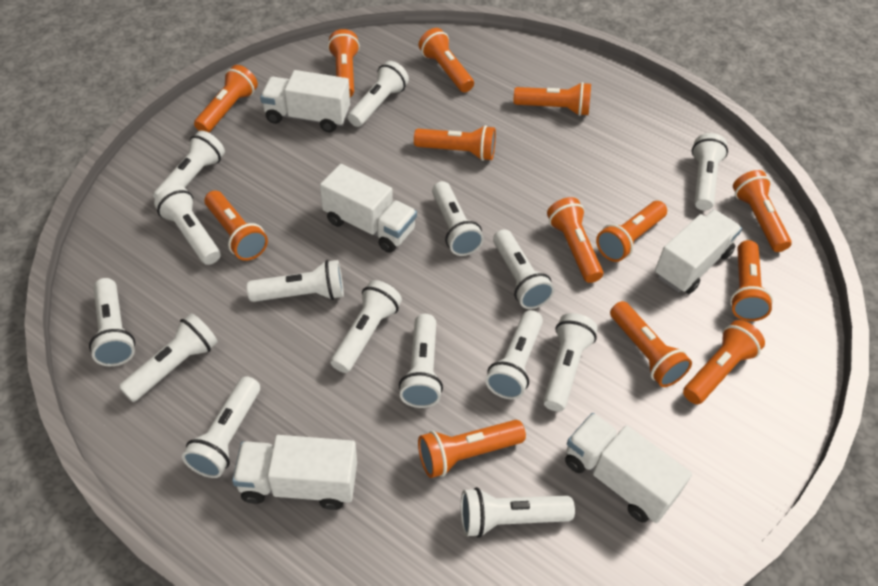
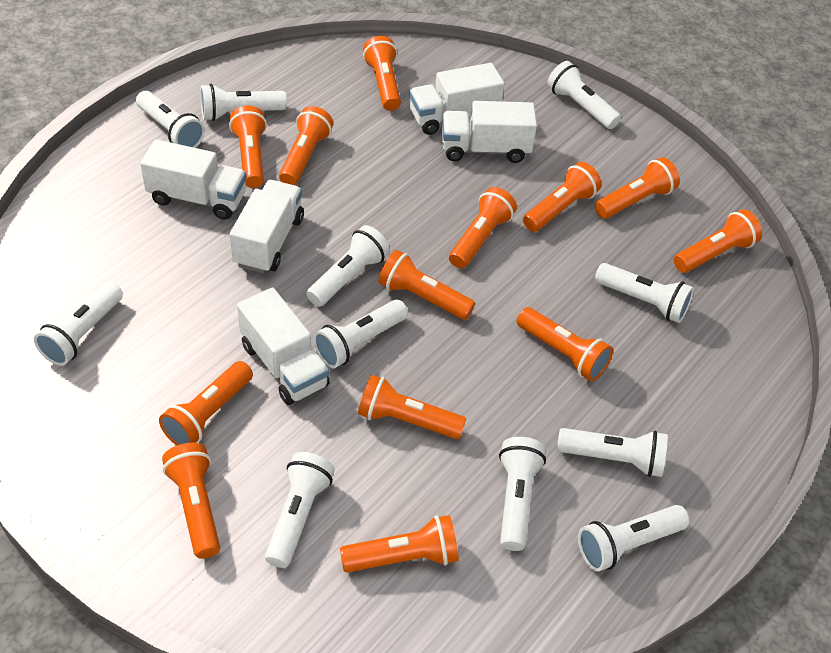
white flashlight: [89,278,135,366] [119,313,218,402] [153,131,225,199] [154,185,221,265] [182,376,260,478] [247,260,344,302] [331,280,402,373] [348,61,409,127] [399,314,443,408] [432,181,484,256] [461,487,575,538] [486,310,543,399] [493,229,554,309] [543,313,598,412] [692,133,728,210] = 15 -> [34,282,123,366] [136,91,205,148] [200,84,287,121] [265,452,335,568] [306,225,390,307] [313,300,408,368] [499,437,546,551] [547,61,621,129] [557,428,668,477] [578,505,689,572] [595,263,694,323] = 11

